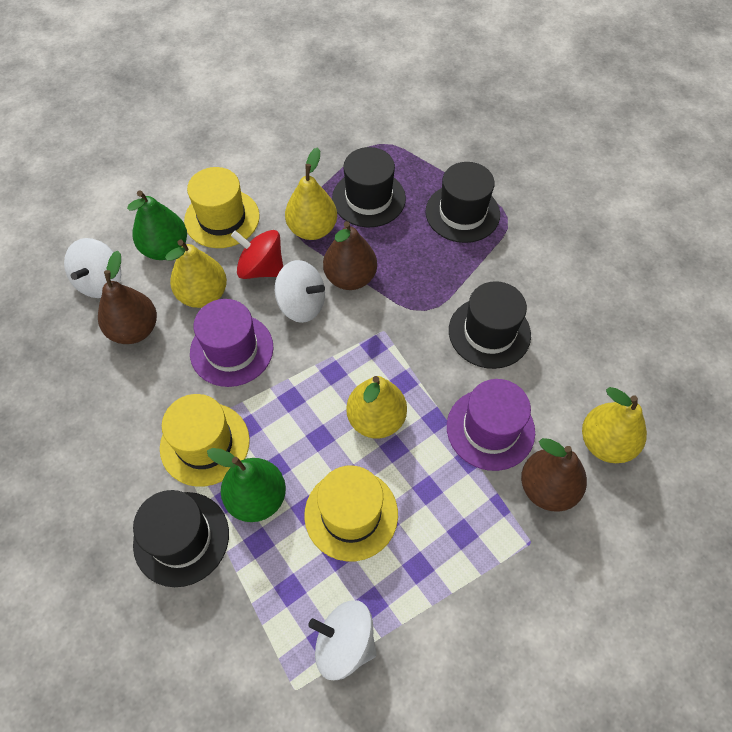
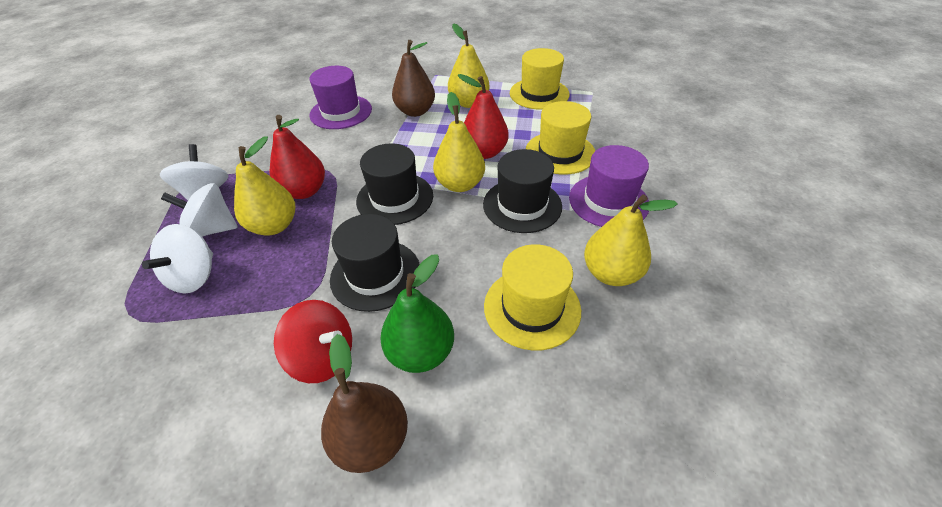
black hat: [133,490,229,587] [332,147,406,227] [425,162,500,243] [449,281,531,369] = 4 -> [330,214,420,312] [356,143,433,225] [483,149,562,233] = 3
brown pear: [98,251,157,344] [323,221,377,290] [521,438,587,512] = 3 -> [321,334,408,473] [392,40,435,117] = 2
green pear: [127,190,187,260] [207,448,286,522] = 2 -> [380,255,454,373] = 1
red pear: none = 0 -> [270,115,325,199] [458,74,508,159] = 2

